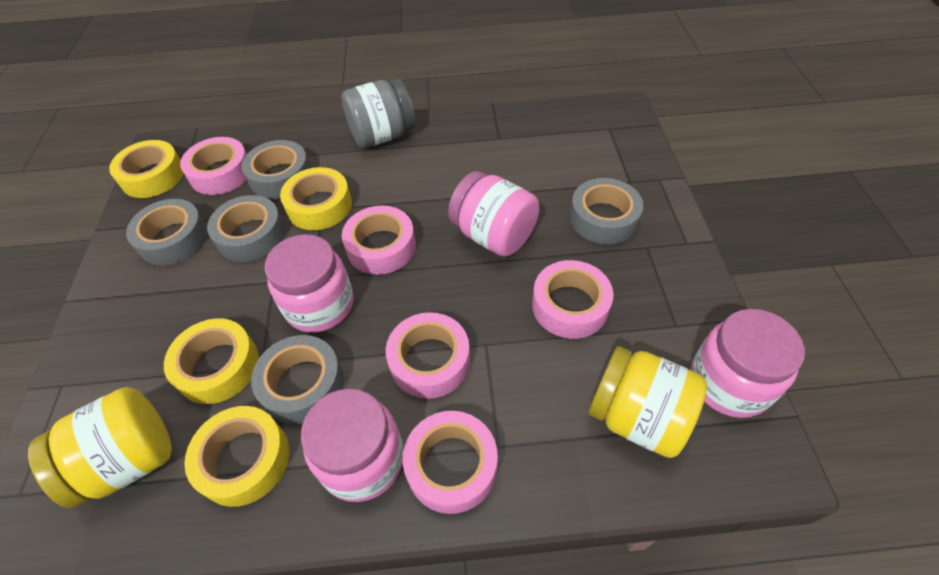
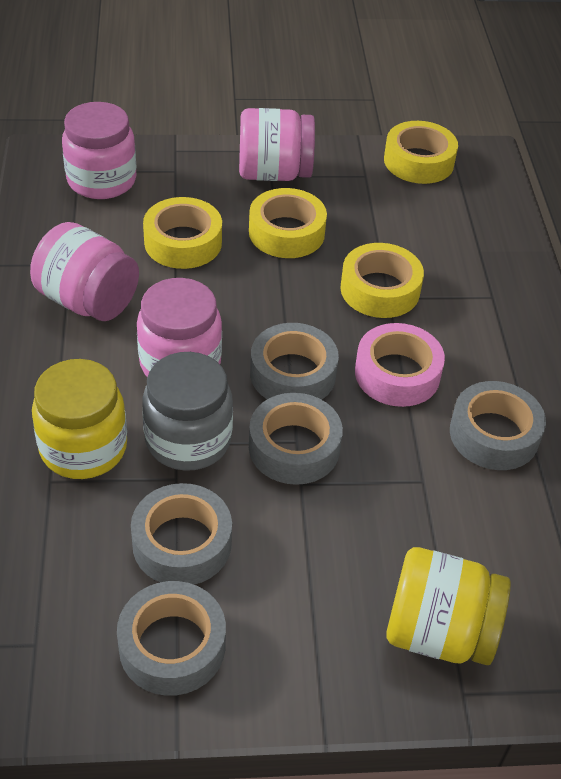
pink tape: [180,137,247,195] [342,206,416,275] [386,312,470,399] [403,411,498,514] [532,260,614,339] = 5 -> [355,323,445,407] = 1

